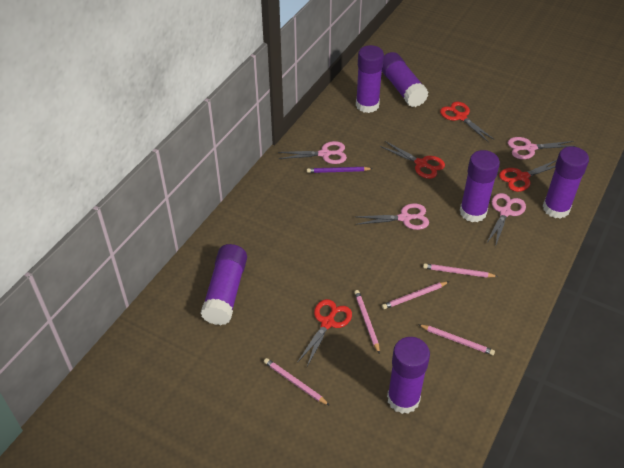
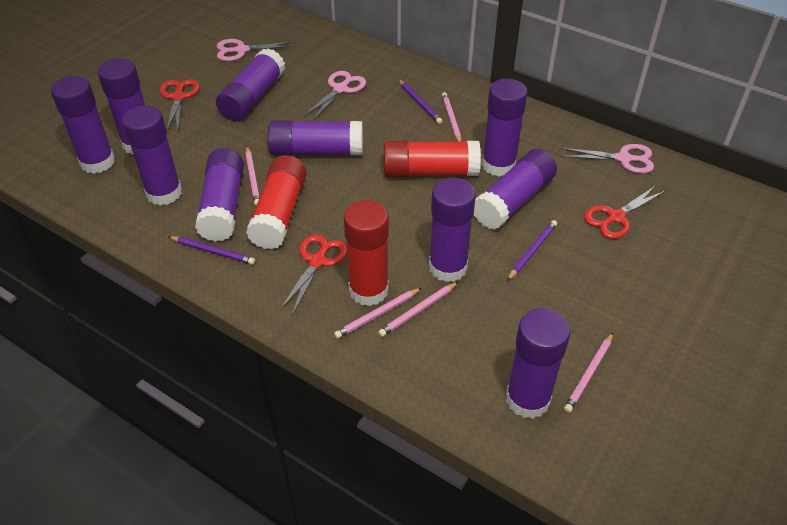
pink scissors: [278,141,347,164] [356,203,429,230] [486,193,526,247] [508,137,576,159] = 4 -> [217,39,296,61] [304,71,366,120] [561,144,654,173] = 3
purple glue stick: [201,244,247,325] [356,45,384,113] [382,52,428,107] [387,337,430,414] [460,150,500,222] [543,146,589,219] = 6 -> [51,76,115,174] [98,58,145,155] [122,105,182,206] [195,148,244,242] [216,48,285,121] [268,120,363,156] [429,178,476,282] [474,149,557,230] [482,78,528,177] [506,308,570,419] = 10
purple pencil: [307,167,373,173] = 1 -> [168,236,255,265] [398,79,442,124] [507,220,557,281] = 3
red glue stick: none = 0 -> [246,155,307,249] [344,200,389,306] [384,141,481,177] = 3
red scissors: [297,299,352,366] [380,141,445,179] [440,101,495,142] [499,160,557,192] = 4 -> [160,79,199,130] [280,234,347,315] [584,186,666,239] = 3

